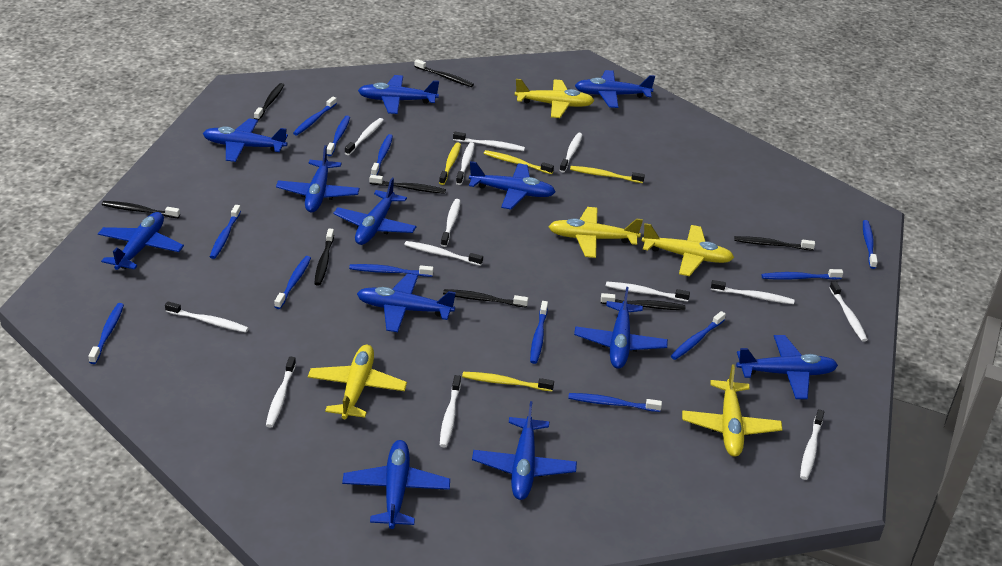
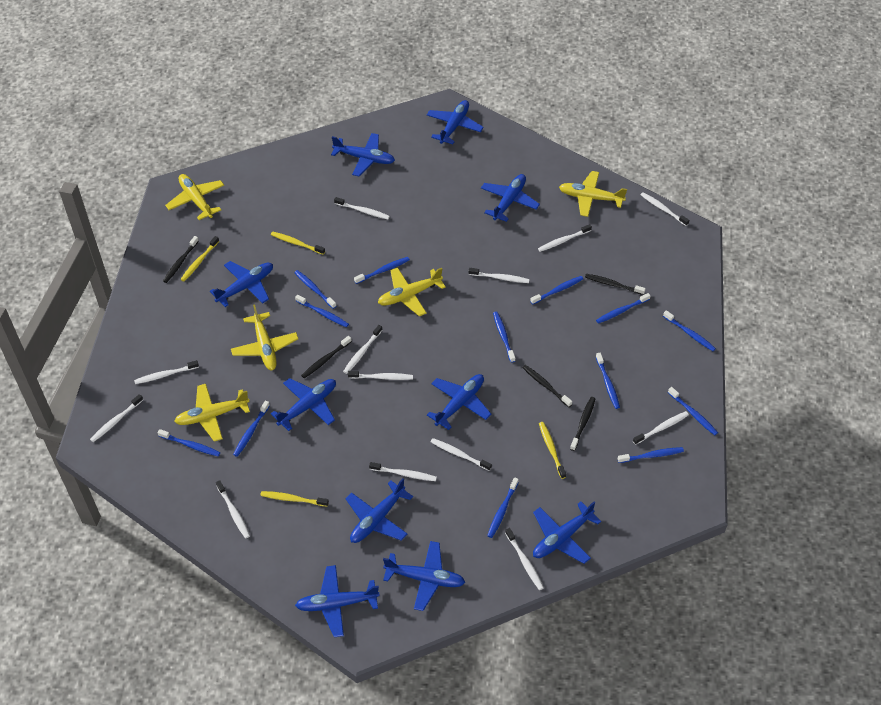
black toothbrush: [102,201,180,218] [254,83,284,120] [314,229,334,286] [370,175,446,194] [414,59,474,87] [443,289,528,308] [601,293,685,310] [734,236,815,251] = 8 -> [163,236,199,283] [301,336,352,378] [522,365,572,407] [570,397,595,451] [585,274,646,295] = 5
blue plane: [98,212,184,270] [203,118,288,162] [276,145,360,212] [333,178,417,245] [342,440,450,529] [357,273,456,332] [358,75,439,114] [469,161,556,209] [472,401,577,500] [574,287,668,369] [575,70,655,108] [736,335,838,399] = 12 -> [210,261,273,307] [271,378,336,431] [295,565,380,637] [331,133,395,176] [346,478,413,543] [383,541,465,611] [427,100,484,144] [427,374,491,430] [481,174,540,222] [533,502,601,564] = 10
blue toothbrush: [88,303,124,364] [210,205,241,259] [274,256,311,309] [293,97,337,135] [327,116,350,156] [349,264,434,277] [371,134,393,175] [530,301,548,364] [568,393,662,412] [671,311,726,360] [761,269,843,280] [863,220,878,269] = 12 -> [157,429,220,456] [233,401,270,457] [294,270,336,309] [295,295,349,327] [354,257,410,284] [487,477,519,538] [493,312,515,363] [530,276,583,305] [596,293,651,324] [596,353,620,409] [618,447,684,463] [663,310,716,351] [668,387,718,435] = 13

